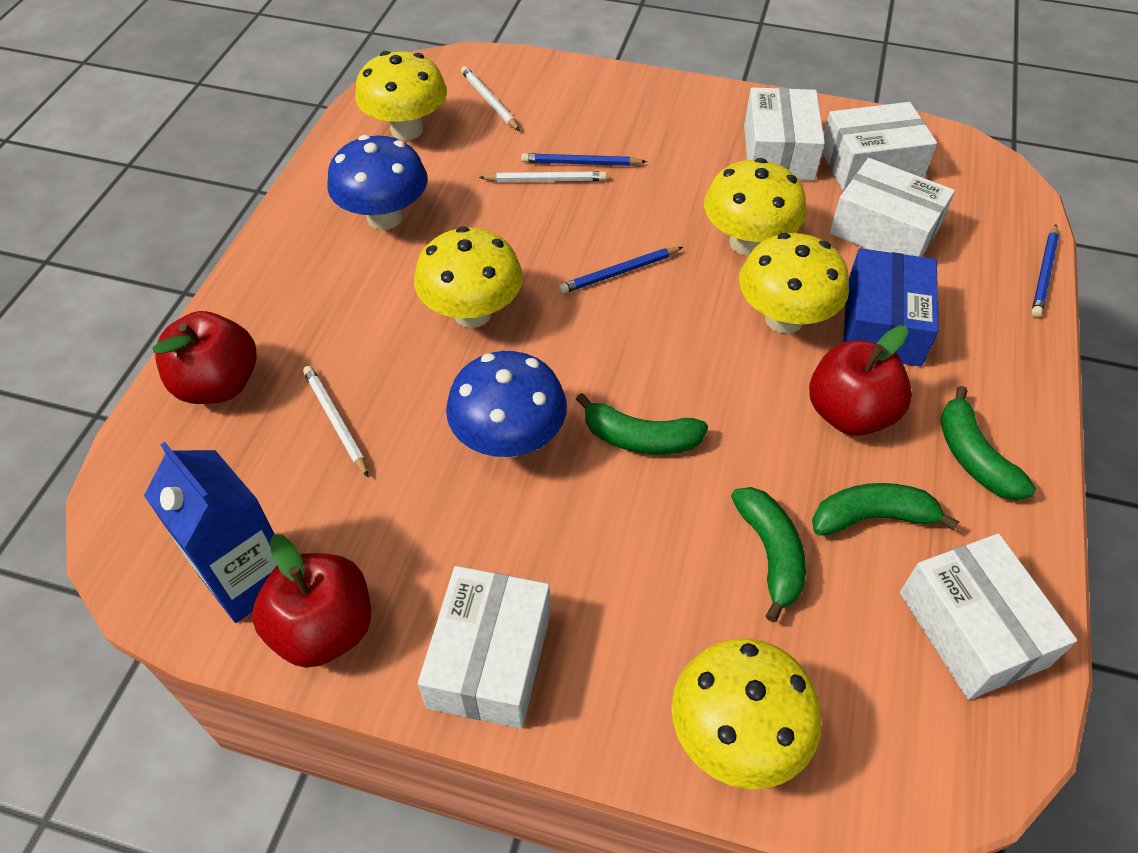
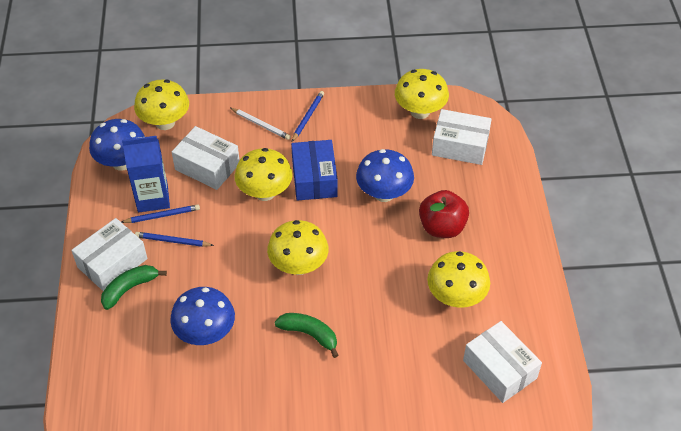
blue mushroom: [327,135,428,230] [446,351,567,458] = 2 -> [89,119,145,171] [170,287,235,345] [356,149,414,202] = 3
green banana: [576,393,708,455] [731,487,806,622] [812,483,960,536] [940,386,1036,500] = 4 -> [101,265,167,310] [274,313,339,358] = 2
red apple: [152,311,257,404] [252,534,371,668] [809,325,912,436] = 3 -> [419,190,469,238] = 1
white box: [418,566,551,729] [744,87,825,180] [822,102,937,191] [830,158,955,257] [900,533,1077,700] = 5 -> [71,218,148,291] [172,126,239,190] [432,109,492,165] [463,321,542,403] = 4
white pencil: [303,366,369,478] [461,66,520,131] [479,171,607,182] = 3 -> [230,108,291,140] = 1

